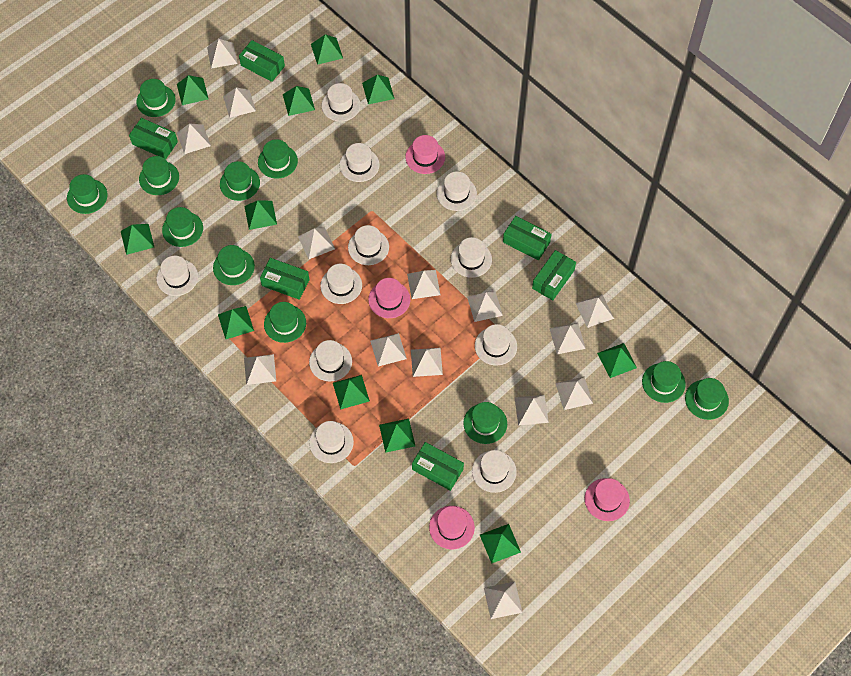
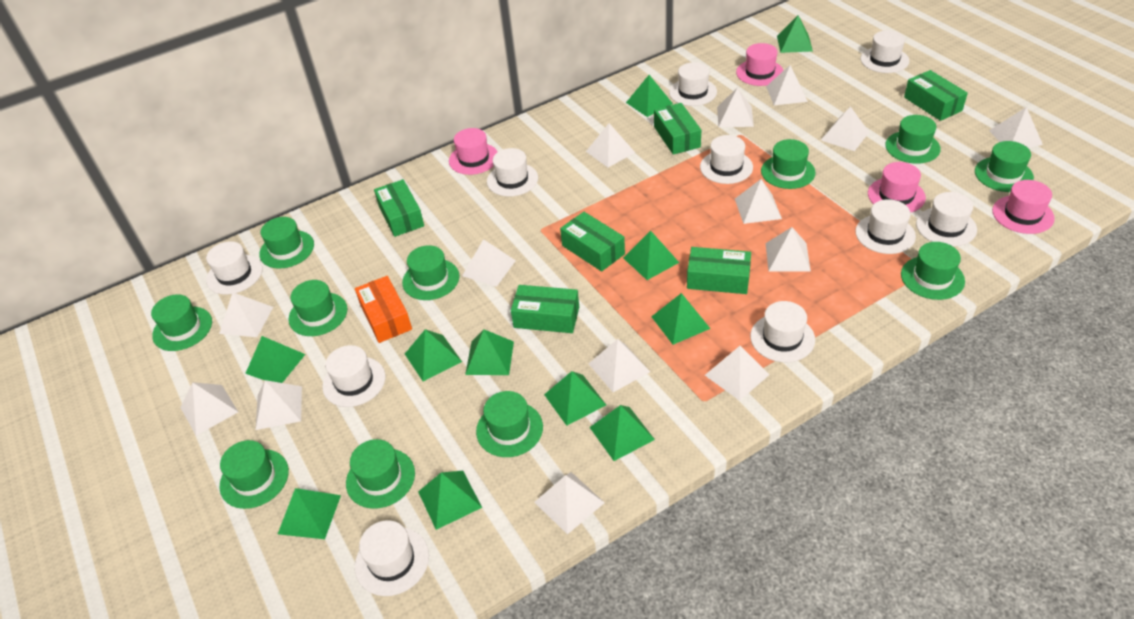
orange box: none = 0 -> [355,276,412,343] = 1
white hat: [156,256,198,296] [309,340,352,381] [309,421,354,463] [320,264,362,304] [321,83,361,122] [340,143,380,182] [348,225,389,265] [437,171,477,211] [451,237,492,278] [472,450,517,493] [475,324,517,365] = 11 -> [206,241,263,295] [322,345,385,407] [355,520,429,596] [487,148,538,197] [669,62,717,106] [700,135,753,184] [750,301,815,362] [855,199,916,254] [860,30,909,73] [916,192,977,246] = 10

